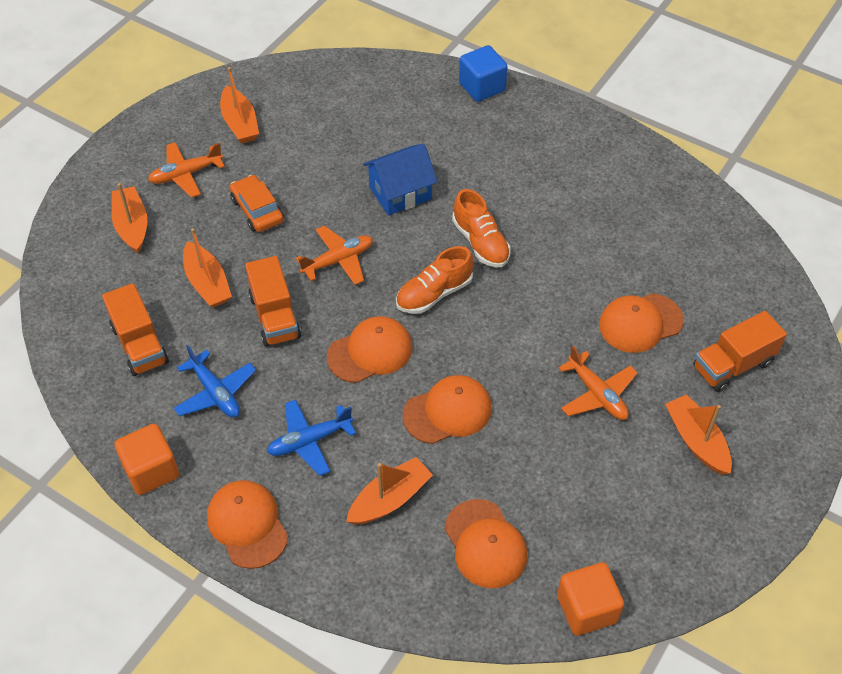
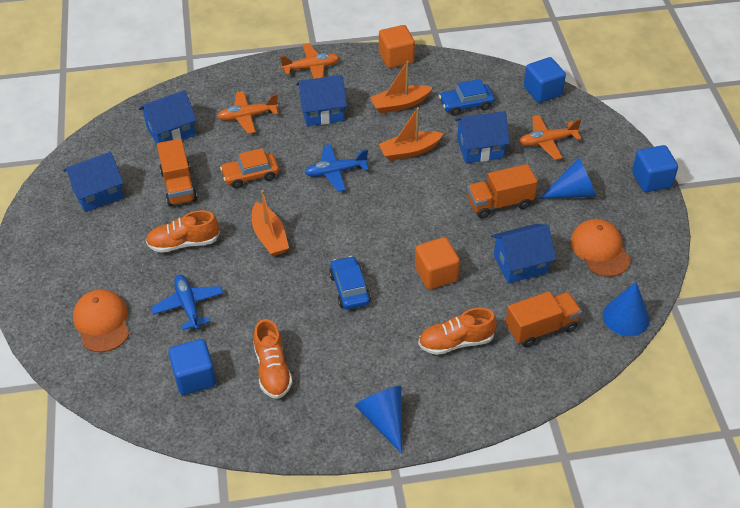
blue car: none = 0 -> [329,256,371,310] [439,79,494,116] = 2
blue cone: none = 0 -> [355,386,402,454] [539,158,596,199] [603,282,650,336] = 3
blue cube: [459,45,508,102] = 1 -> [168,339,216,395] [524,57,566,103] [632,145,678,192] = 3
blue house: [363,144,438,216] = 1 -> [63,152,124,212] [139,90,197,144] [296,75,347,126] [455,111,510,163] [491,224,556,284] = 5
orange boat: [111,183,147,253] [183,228,232,307] [220,67,259,143] [346,457,433,525] [665,394,732,475] = 5 -> [252,190,289,256] [370,61,433,113] [379,107,444,161] = 3
orange cap: [207,480,288,569] [327,316,412,383] [403,375,492,444] [444,499,528,588] [599,293,684,353] = 5 -> [73,289,129,352] [570,219,631,277] = 2
orange shoe: [396,246,473,314] [452,189,511,267] = 2 -> [146,210,220,253] [253,319,292,399] [418,308,497,355] = 3

